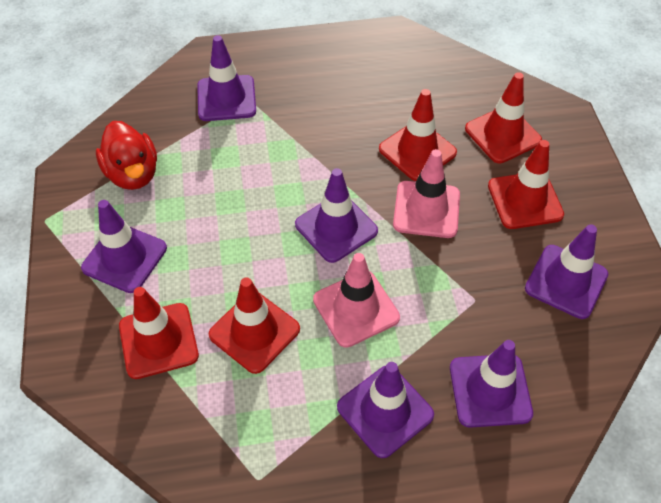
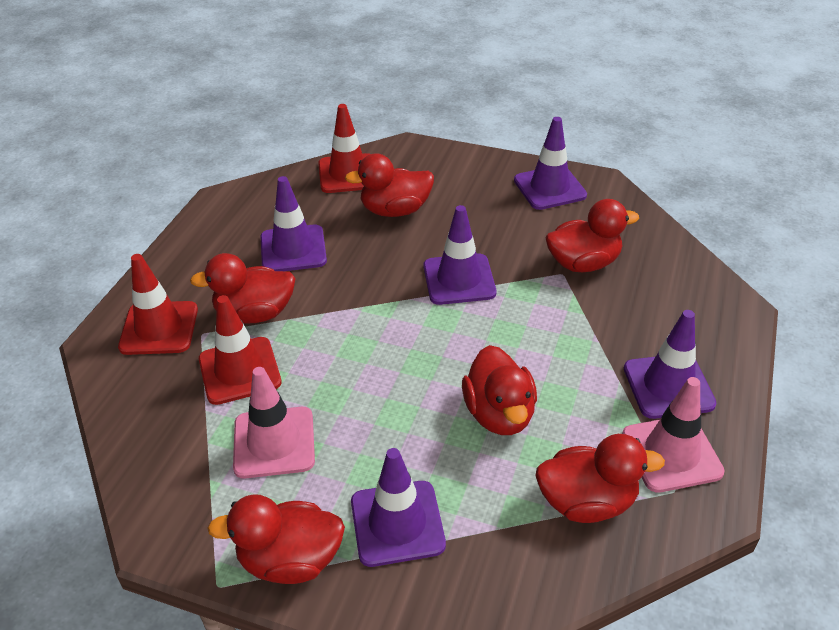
purple traffic cone: [81,200,167,293] [197,35,256,121] [295,168,378,263] [337,362,434,458] [450,340,533,428] [525,224,608,319] = 6 -> [261,176,327,271] [351,448,446,567] [424,205,496,305] [514,117,587,210] [624,310,717,419] = 5
red duck: [96,121,157,190] = 1 -> [190,253,296,324] [207,494,345,584] [345,153,434,217] [462,345,537,435] [535,434,665,523] [545,199,639,272] = 6
red traffic cone: [119,287,199,379] [209,277,300,374] [379,89,457,181] [465,72,542,163] [488,140,564,229] = 5 -> [118,254,198,355] [199,295,281,405] [318,104,370,193] = 3

